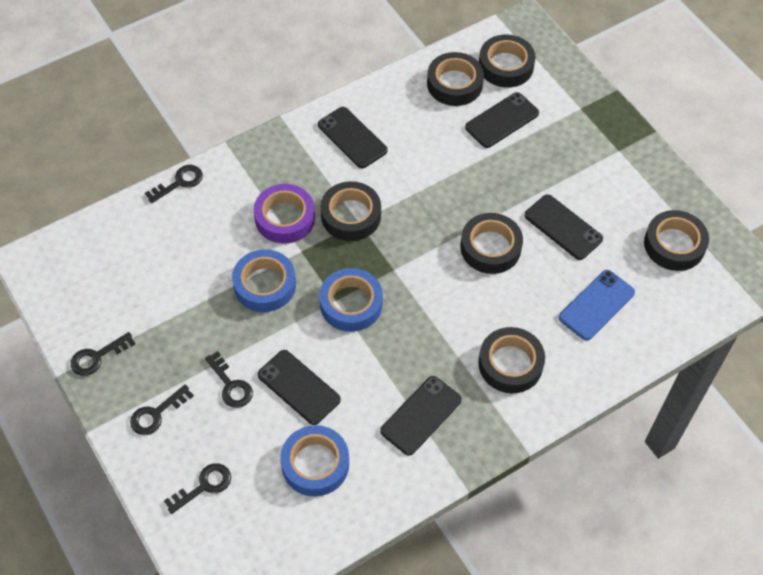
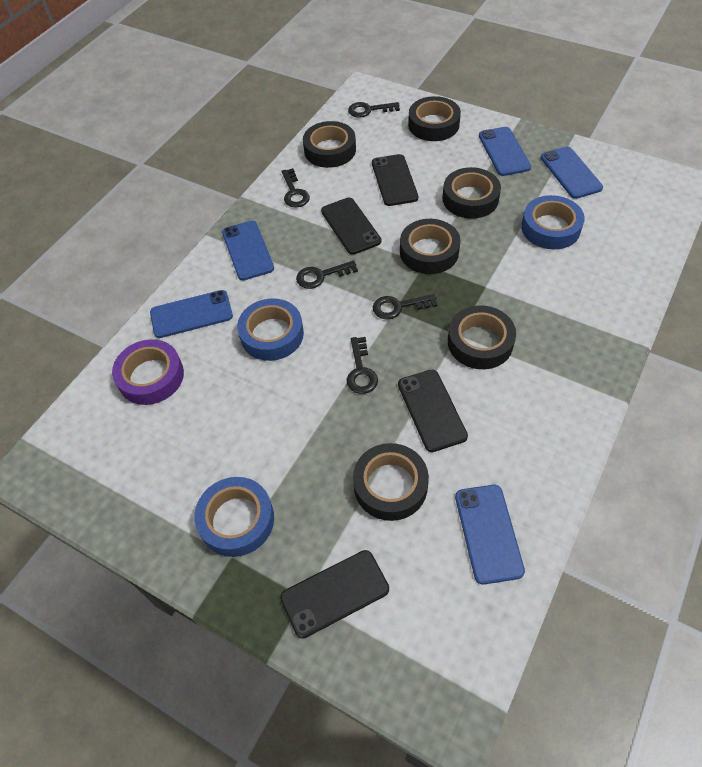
black phone: [258,350,341,425] [318,107,388,168] [380,376,462,456] [465,92,539,148] [525,194,603,260] = 5 -> [280,550,389,639] [321,197,381,255] [372,154,418,206] [398,370,468,452] = 4
blue phone: [559,270,635,340] = 1 -> [150,290,233,338] [222,221,274,280] [455,485,525,584] [479,127,531,176] [541,146,603,199] = 5

